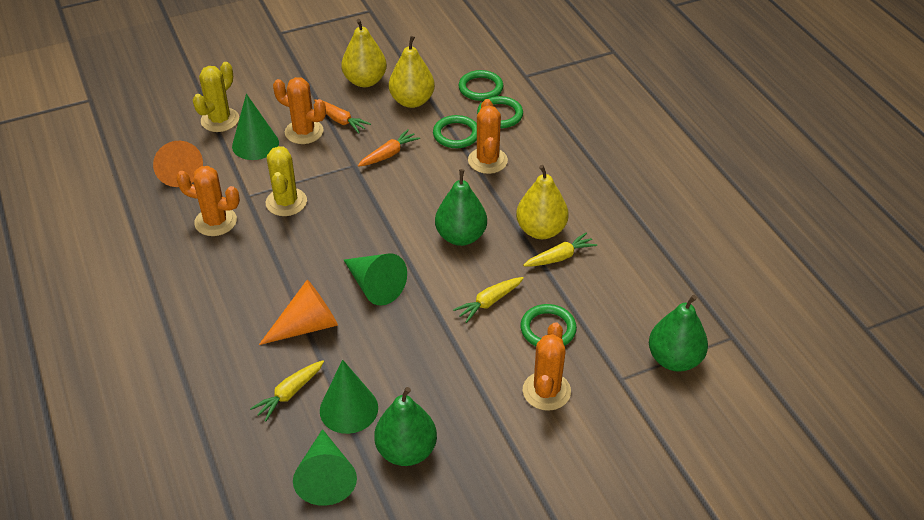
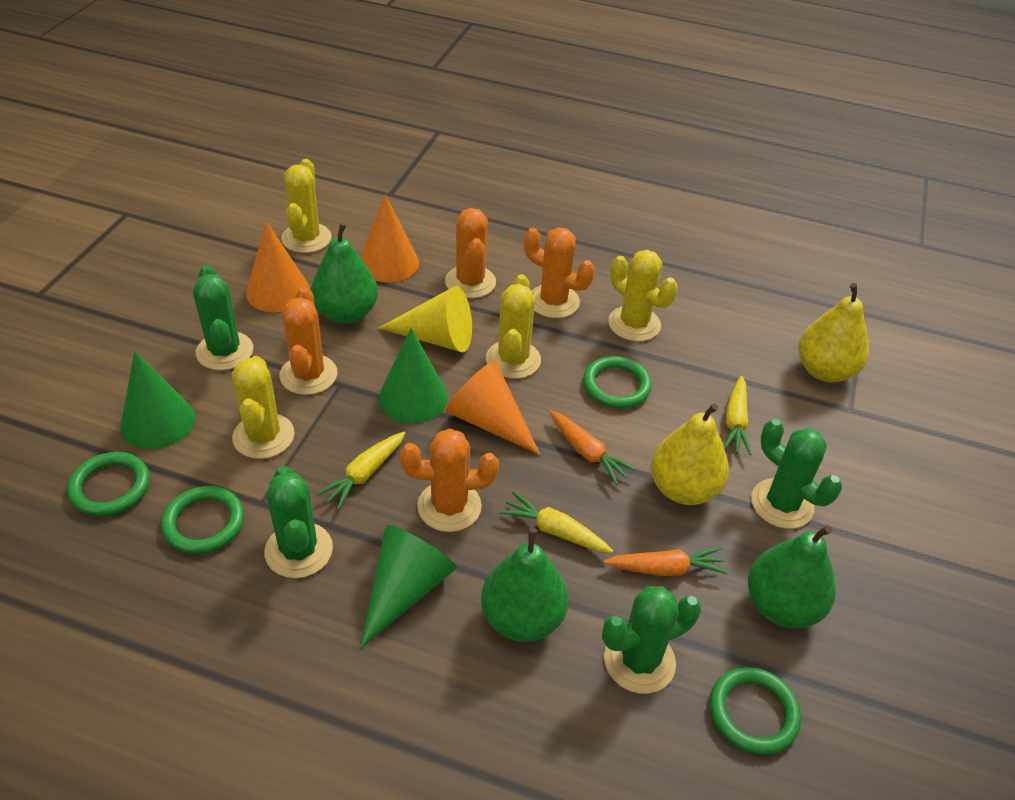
green cactus: none = 0 -> [193,265,253,371] [265,466,333,578] [602,586,701,694] [751,419,842,529] = 4
green cone: [232,94,279,160] [293,429,357,506] [320,360,378,434] [344,253,407,306] = 4 -> [120,351,195,449] [360,525,457,649] [379,328,448,423] = 3
orange cone: [153,141,203,187] [259,280,338,345] = 2 -> [246,221,310,312] [360,194,419,282] [445,361,540,455] = 3
yellow cactus: [193,62,239,132] [266,146,307,216] = 2 -> [232,356,295,459] [281,159,332,253] [486,274,541,379] [608,250,678,341] = 4
yellow cone: none = 0 -> [379,286,472,352] = 1
yellow pear: [341,19,387,87] [389,36,435,108] [516,165,569,239] = 3 -> [650,403,729,505] [798,283,869,382] = 2

